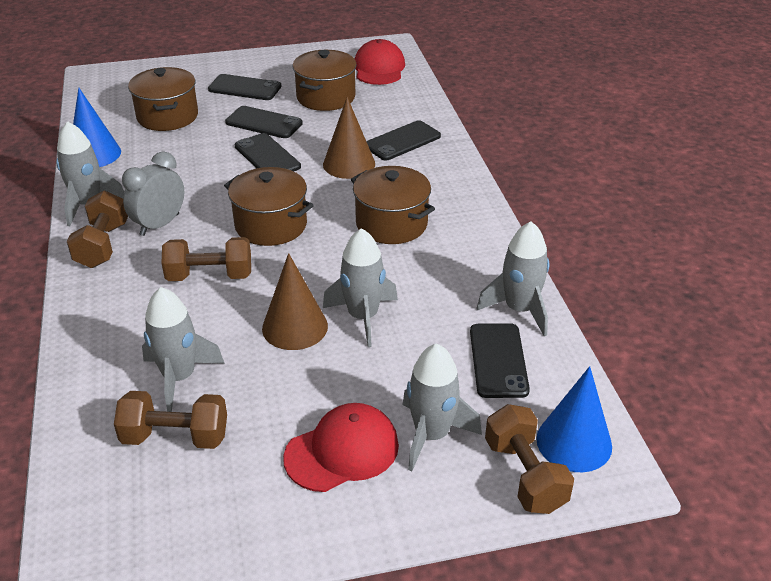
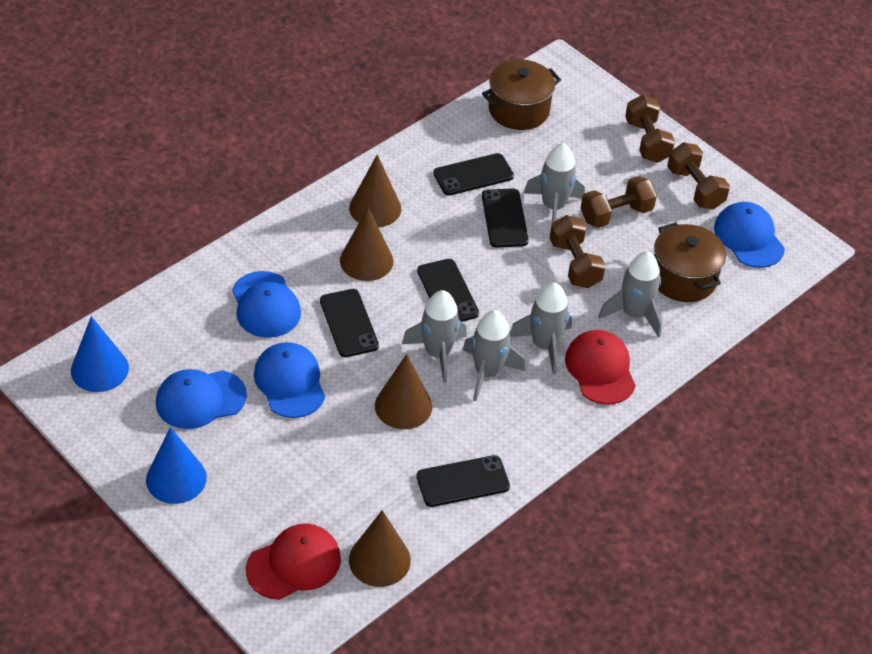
blue cap: none = 0 -> [156,369,247,429] [232,271,301,338] [254,342,325,418] [714,202,785,268] = 4
brown cone: [262,253,328,350] [323,97,375,179] = 2 -> [340,207,393,281] [349,154,401,227] [349,510,411,587] [375,354,432,429] = 4
brown pot: [128,67,198,131] [224,167,314,246] [292,50,357,111] [351,166,435,244] = 4 -> [482,59,561,130] [654,222,726,302] = 2
grey clock: [122,151,184,236] = 1 -> none = 0

